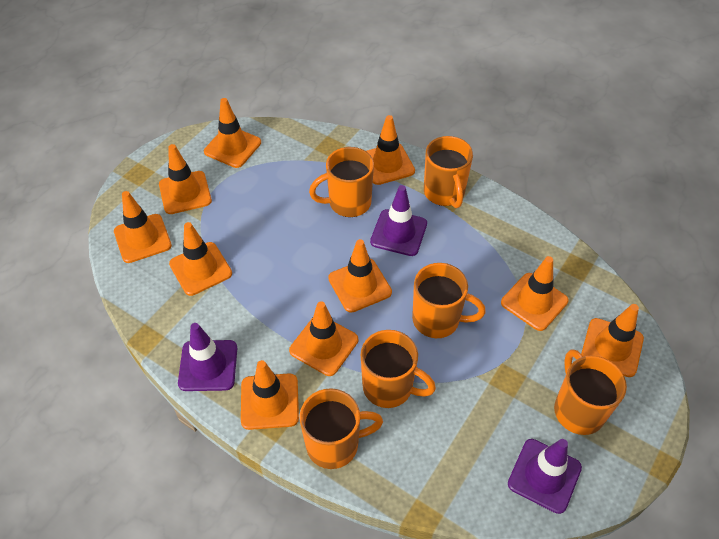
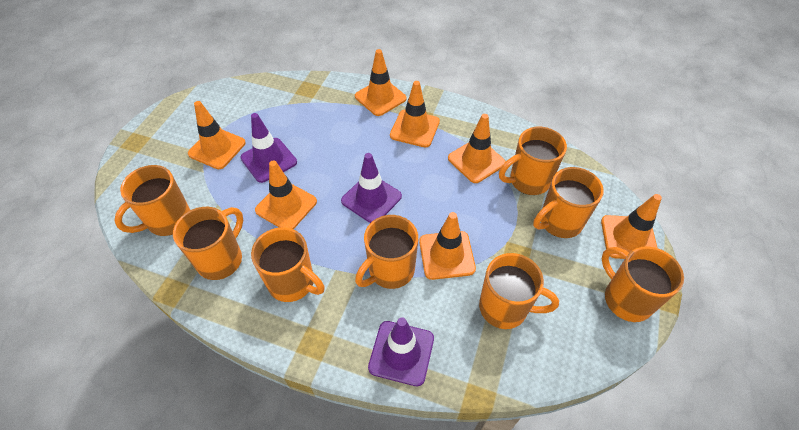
orange mug: [299,388,383,469] [309,147,374,217] [361,330,436,408] [412,263,486,338] [424,136,473,208] [554,349,627,435] = 6 -> [114,165,190,236] [173,207,243,280] [251,227,325,302] [355,215,418,289] [479,253,559,329] [499,127,567,195] [533,167,604,238] [602,246,684,322] = 8
orange traffic cone: [114,191,172,263] [159,144,212,214] [169,222,232,296] [204,98,261,168] [241,360,299,430] [289,301,358,376] [328,239,392,313] [366,115,415,185] [501,256,568,331] [581,304,644,377] = 10 -> [188,101,246,169] [255,160,317,229] [355,49,407,116] [390,81,440,148] [419,212,476,280] [448,114,506,183] [601,194,662,259] = 7

